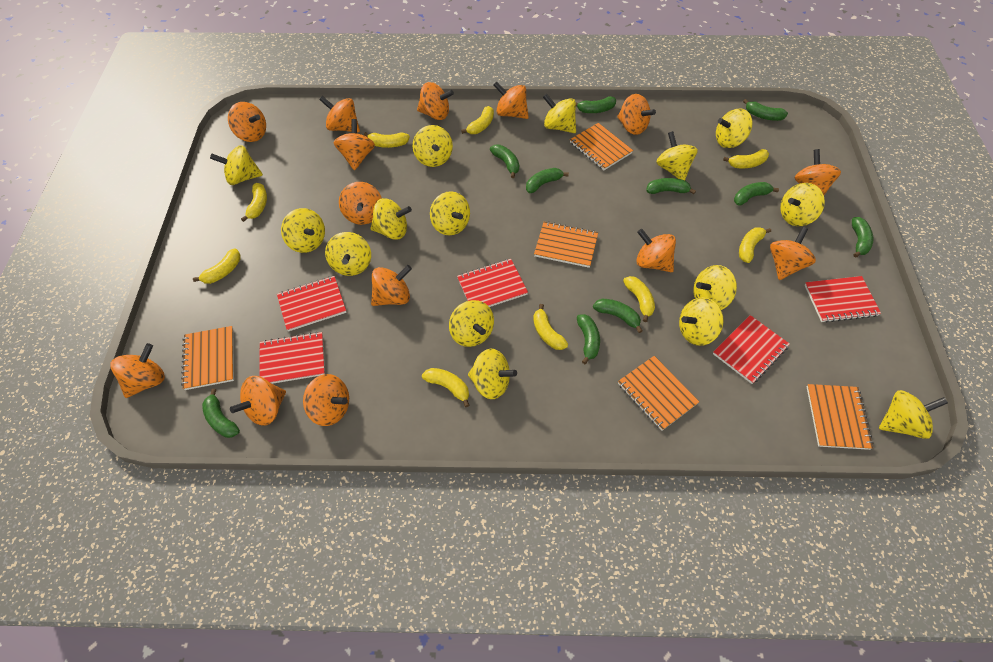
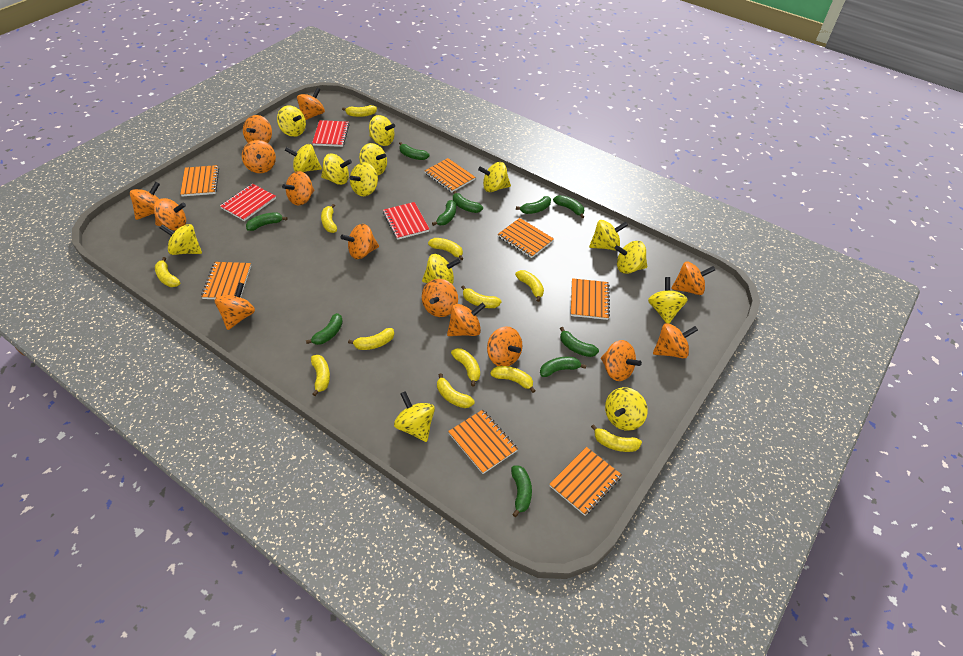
orange notebook: [181,326,234,390] [534,221,598,268] [570,123,633,170] [618,356,699,431] [807,384,874,450] = 5 -> [180,165,219,196] [201,262,251,299] [425,158,475,192] [448,410,518,474] [498,218,554,258] [549,447,622,516] [571,278,610,320] = 7
red notebook: [260,332,325,384] [277,276,346,332] [457,259,528,307] [713,315,790,384] [805,276,881,323] = 5 -> [220,184,276,221] [312,120,350,147] [383,202,430,240] = 3
yellow banana: [193,248,241,284] [241,183,267,222] [364,132,410,148] [422,368,469,407] [461,106,494,134] [533,304,568,350] [623,276,655,322] [723,149,769,168] [739,227,771,263] = 9 -> [155,257,180,287] [311,355,330,396] [321,204,337,233] [342,105,377,117] [348,328,394,350] [428,238,464,260] [437,373,474,408] [451,348,480,387] [461,285,501,308] [490,366,536,393] [515,270,544,302] [591,424,642,452] = 12
yellow spinning top: [210,145,263,185] [281,208,325,253] [325,232,371,276] [370,198,412,240] [413,125,453,167] [430,191,470,235] [449,300,494,347] [468,349,517,399] [543,94,576,133] [656,131,698,180] [679,297,723,346] [693,265,737,310] [716,108,753,148] [780,183,825,226] [879,390,948,439] = 15 -> [160,224,202,255] [277,105,306,137] [285,144,322,172] [321,153,352,185] [350,163,378,196] [359,143,387,175] [369,115,395,146] [394,391,435,442] [422,254,460,284] [478,162,511,192] [589,220,628,251] [605,387,648,431] [614,241,647,274] [648,277,688,323] = 14

